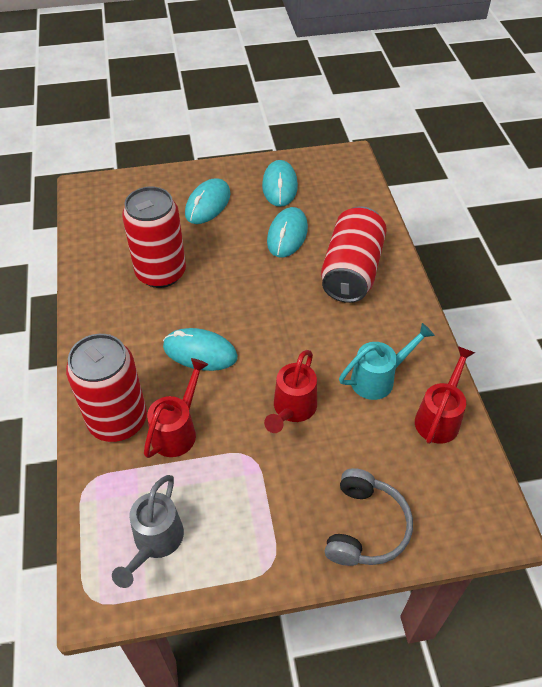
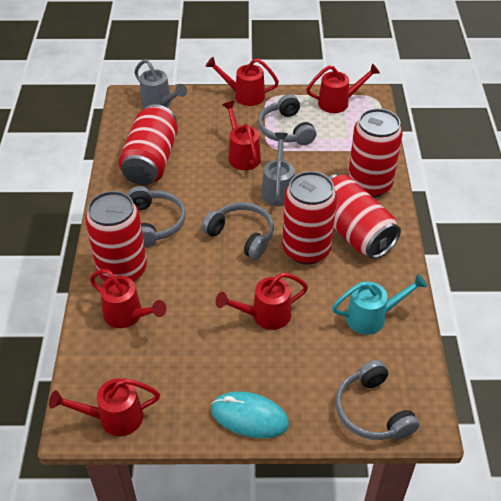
grey headphones: [325,468,413,566] = 1 -> [127,186,186,248] [202,202,274,260] [258,94,316,145] [336,360,420,440] = 4
grey watering can: [112,475,184,588] = 1 -> [134,59,187,108] [261,132,295,206] = 2
red can: [66,334,147,442] [122,187,186,288] [321,206,387,303] = 3 -> [85,191,147,282] [119,104,178,185] [282,171,337,265] [329,174,401,259] [348,108,403,198] = 5
red watering can: [144,358,209,458] [264,350,317,433] [415,346,475,444] = 3 -> [49,378,160,436] [90,269,166,328] [206,57,279,106] [216,273,308,330] [222,101,261,170] [306,63,380,113] = 6
turquoise mouse: [163,328,238,371] [185,178,231,224] [262,160,298,207] [267,207,308,258] = 4 -> [211,391,289,438] = 1

